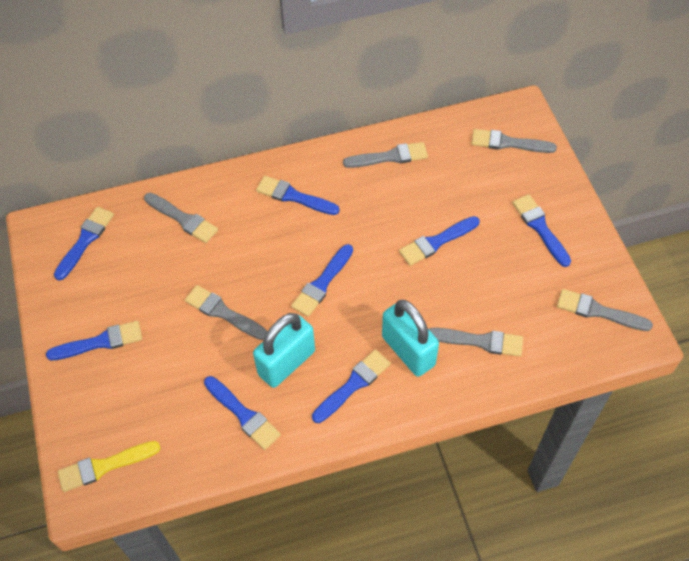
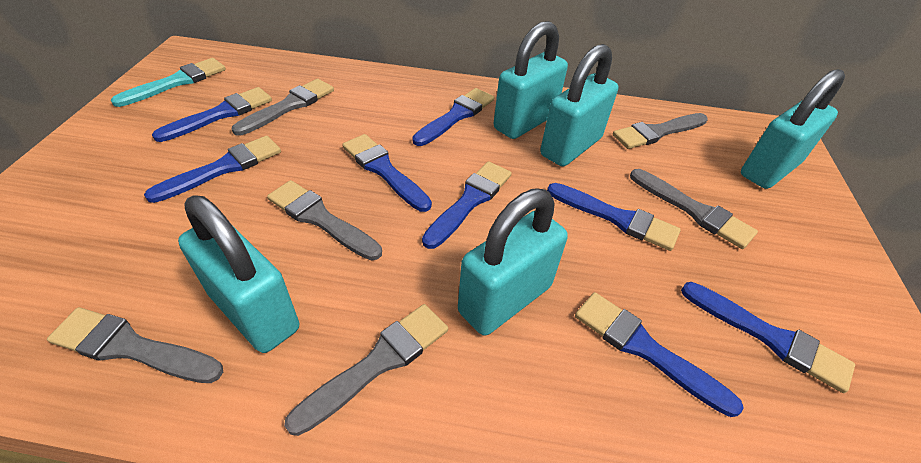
turquoise brush: none = 0 -> [111,58,226,107] = 1
turquoise padlock: [253,313,315,388] [382,300,439,377] = 2 -> [178,195,299,353] [458,188,568,336] [493,21,568,139] [540,44,618,166] [741,69,845,189] = 5
yellow brush: [58,441,160,492] = 1 -> none = 0

